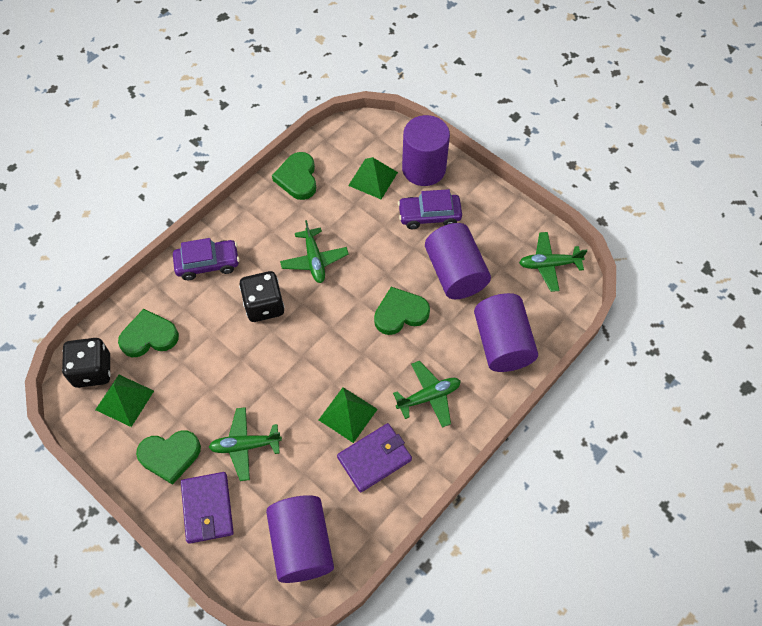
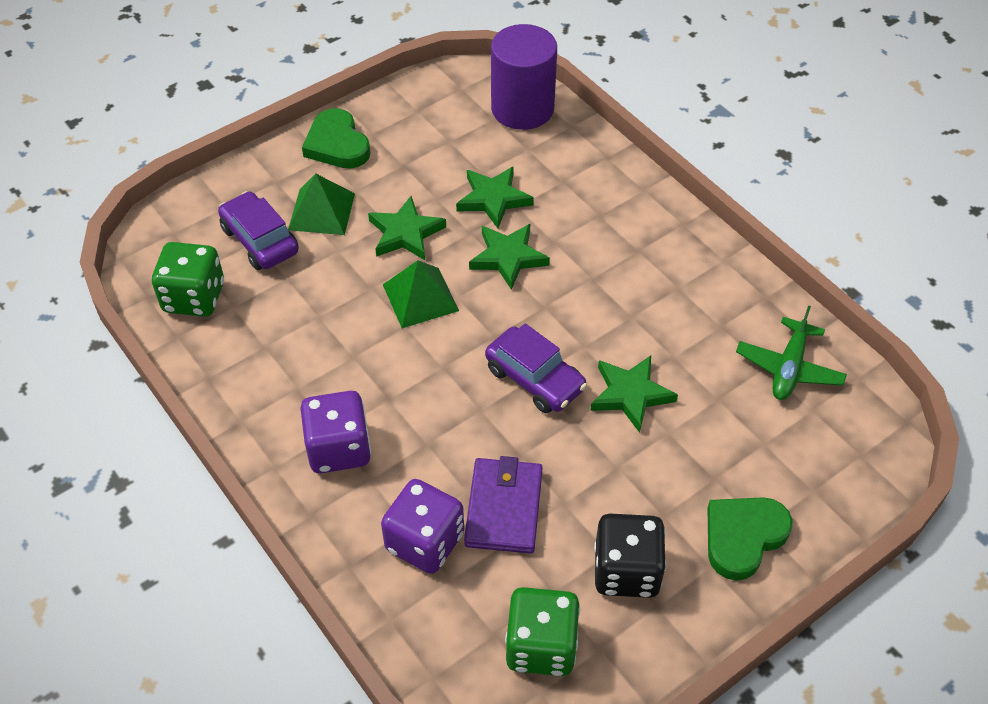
black dice: [62,338,111,388] [239,271,285,322] = 2 -> [594,514,666,598] = 1
green dice: none = 0 -> [152,242,224,317] [505,587,580,676] = 2
green heart: [118,309,179,357] [136,430,201,485] [272,152,316,200] [374,287,430,335] = 4 -> [302,108,370,169] [708,497,793,581] = 2
green plane: [209,407,282,481] [280,220,348,283] [393,361,461,428] [519,232,587,292] = 4 -> [736,306,847,400] = 1
green pyramid: [95,375,154,427] [319,387,378,443] [348,157,398,199] = 3 -> [288,173,355,235] [383,260,459,328] = 2
green star: none = 0 -> [368,196,446,260] [456,166,534,228] [469,224,550,290] [590,356,678,433] = 4
purple cylinder: [266,495,334,583] [402,115,450,186] [425,223,491,299] [474,293,538,372] = 4 -> [491,24,557,130] = 1
purple dice: none = 0 -> [300,391,371,473] [381,479,464,574] = 2
purple wallet: [181,472,234,544] [337,423,412,493] = 2 -> [464,456,543,554] = 1

